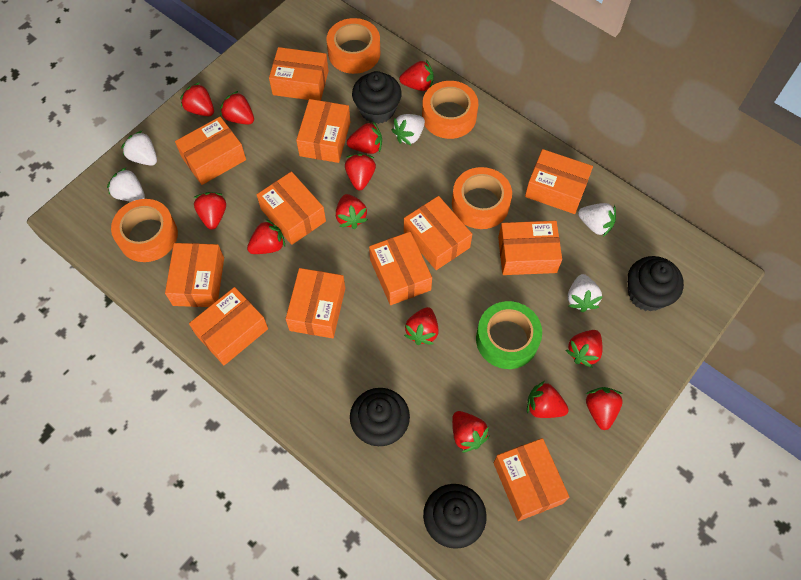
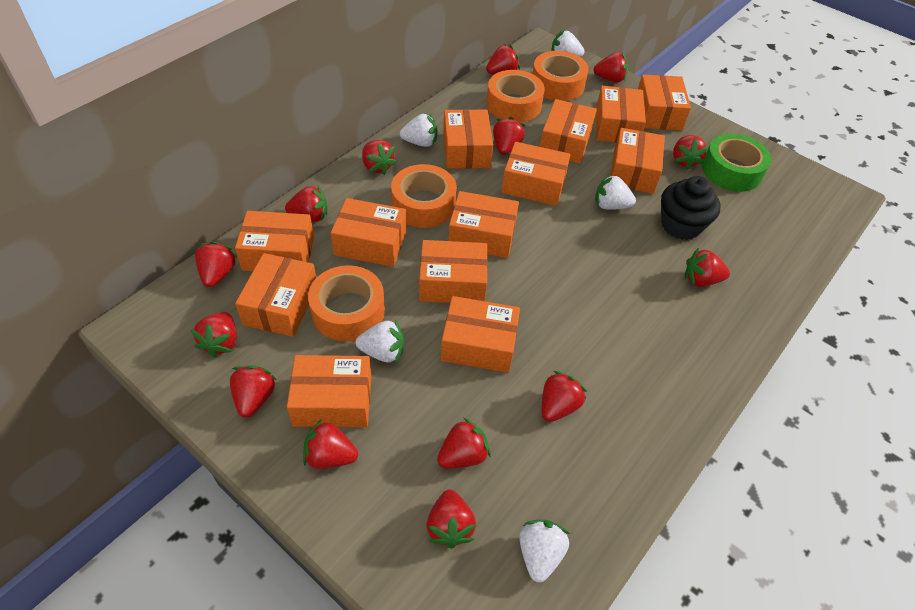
black cupcake: [350,388,410,446] [352,71,402,124] [423,484,487,549] [627,256,684,311] = 4 -> [661,176,721,240] = 1
orange box: [165,243,224,307] [175,117,246,185] [189,287,268,365] [257,171,326,245] [269,47,328,101] [286,268,345,338] [296,99,350,163] [369,232,432,305] [404,196,472,270] [494,438,569,521] [498,221,562,275] [525,149,593,214] = 12 -> [235,211,314,271] [235,253,316,337] [287,355,371,427] [331,198,407,267] [419,240,488,303] [441,296,520,373] [443,109,493,169] [448,191,519,258] [502,142,570,206] [540,99,597,164] [596,86,646,143] [610,128,665,194] [638,74,691,131] = 13
red strawberry: [180,82,214,116] [193,192,226,230] [220,91,254,125] [247,219,285,254] [336,194,368,229] [345,154,376,190] [347,122,382,154] [399,60,434,91] [404,307,438,345] [452,411,489,453] [527,381,569,418] [566,330,603,368] [586,387,623,430] = 13 -> [191,312,237,357] [195,241,237,287] [230,365,277,418] [285,185,328,222] [303,419,358,469] [362,140,397,175] [427,489,476,549] [437,417,491,469] [486,44,520,75] [493,117,525,155] [542,371,587,422] [593,52,629,83] [673,135,709,170] [685,248,730,287] = 14

